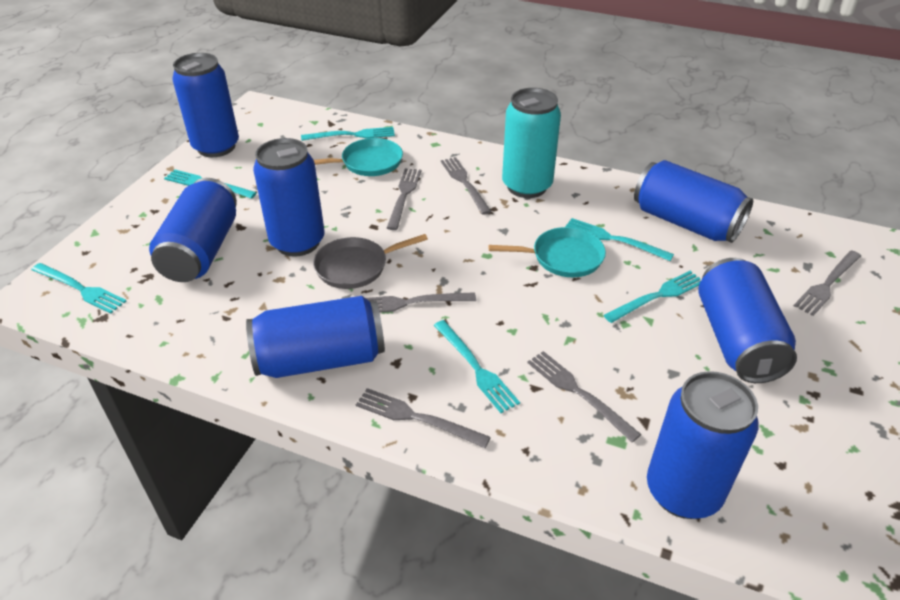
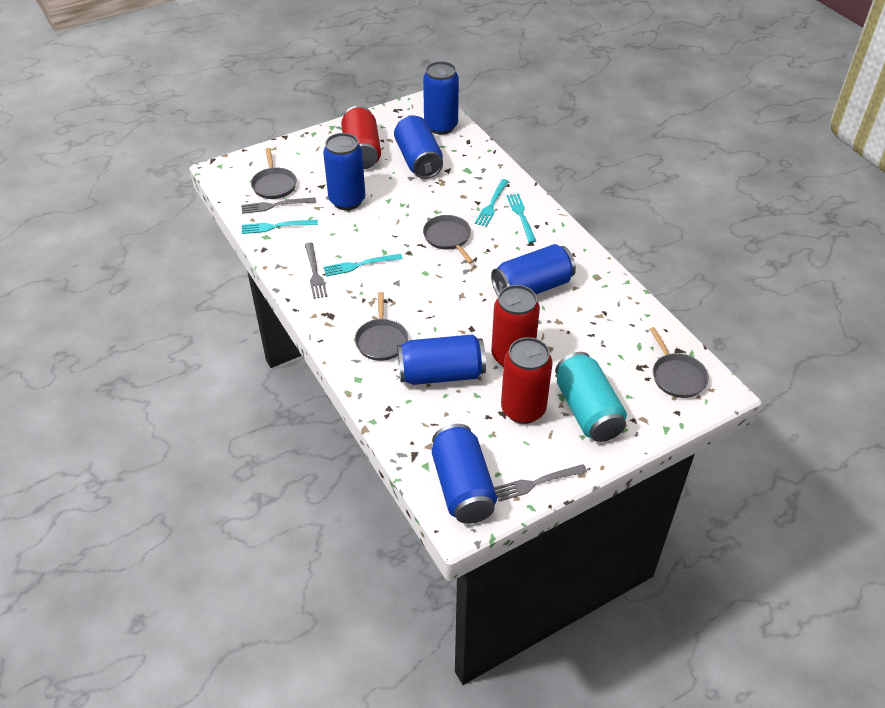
blue can: [149,178,237,282] [172,53,239,157] [246,296,385,378] [253,138,325,257] [634,160,753,243] [647,371,759,519] [698,258,797,383] = 7 -> [323,133,365,210] [394,115,443,179] [397,334,486,385] [423,61,459,135] [432,424,497,524] [491,244,576,296] = 6
grey fork: [356,388,491,448] [366,292,476,312] [387,168,421,230] [441,157,492,215] [527,351,642,442] [794,250,861,316] = 6 -> [241,197,316,214] [305,243,327,299] [494,464,587,502] = 3
grey pan: [313,234,428,289] = 1 -> [251,148,297,199] [355,292,408,361] [423,215,474,264] [650,327,709,398] = 4
red can: none = 0 -> [341,106,381,169] [491,285,540,367] [501,337,553,424] = 3
turquoise fork: [31,263,126,314] [164,169,257,199] [301,127,395,141] [433,320,520,413] [565,218,674,261] [604,271,701,323] = 6 -> [242,220,318,234] [323,254,402,277] [475,179,508,227] [507,193,536,243] = 4
turquoise pan: [314,138,403,176] [488,227,606,277] = 2 -> none = 0

